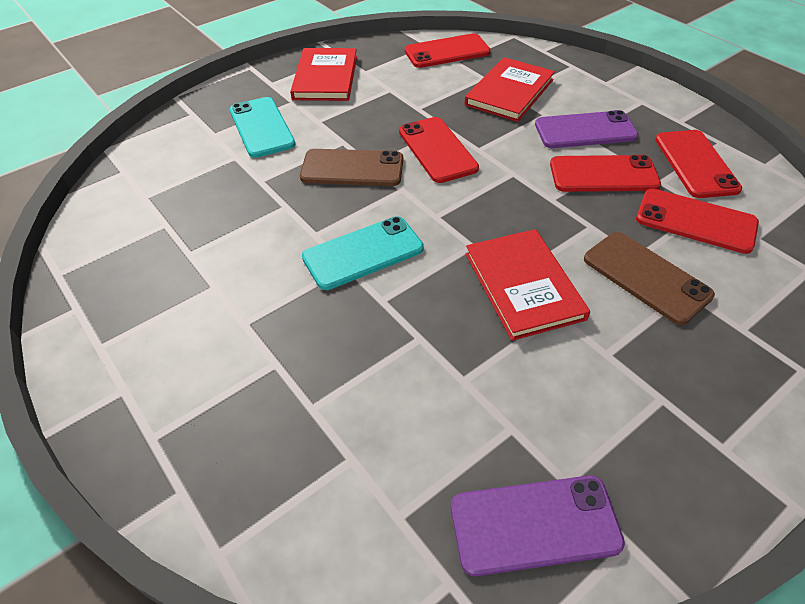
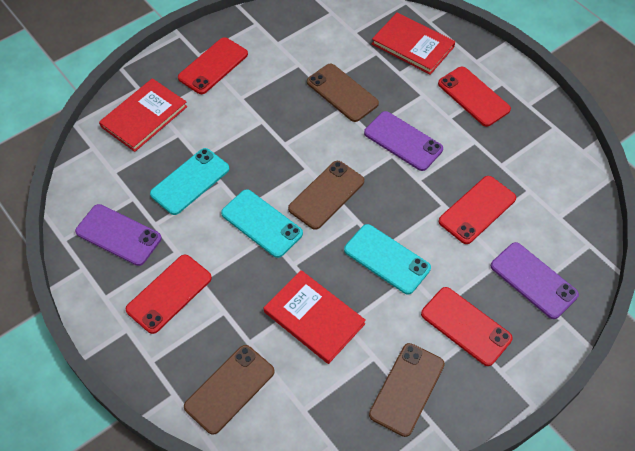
brown phone: [300,149,403,186] [584,232,715,325] = 2 -> [184,345,275,435] [288,161,364,230] [307,64,379,122] [369,343,445,437] = 4
purple phone: [451,475,625,576] [535,110,639,148] = 2 -> [75,204,161,266] [364,111,443,171] [491,242,579,319] = 3
turquoise phone: [230,97,295,158] [302,216,424,290] = 2 -> [150,148,229,215] [221,189,303,258] [344,224,431,295] = 3

